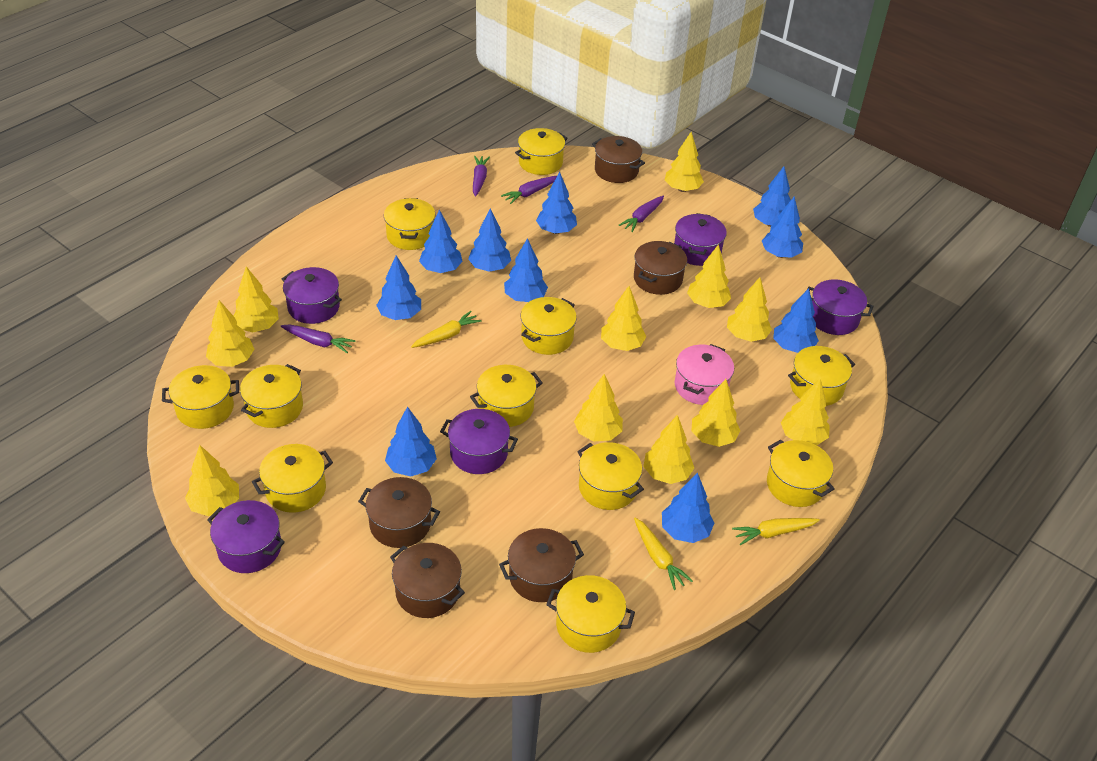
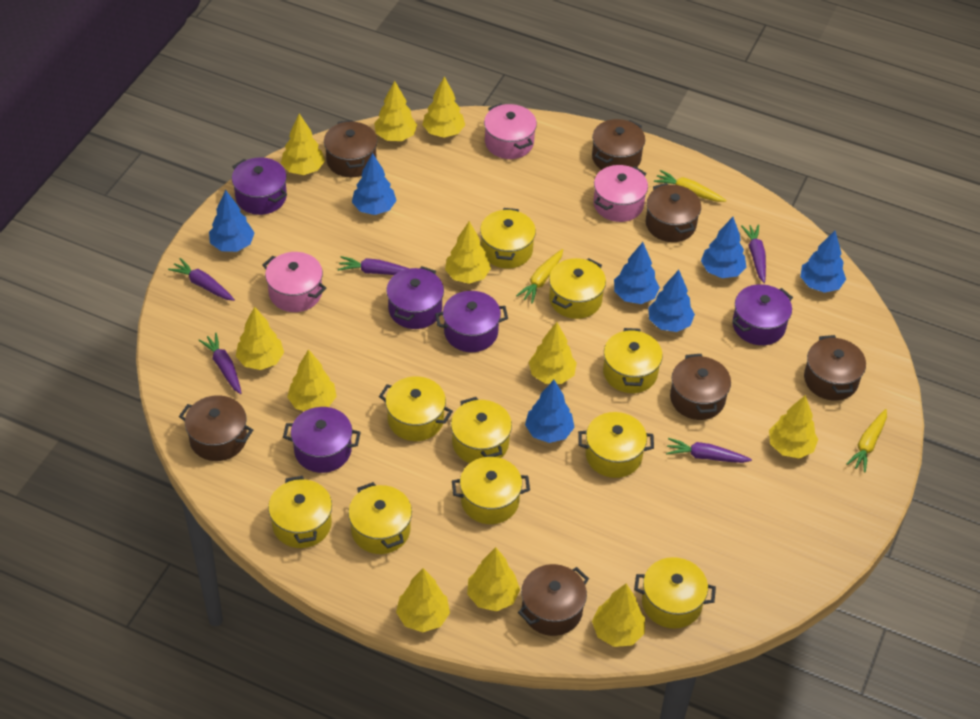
blue tree: [376,255,421,320] [385,406,437,476] [419,210,463,273] [468,208,511,272] [504,238,548,302] [536,172,577,234] [662,473,714,543] [753,166,791,227] [762,197,803,258] [773,288,819,353] = 10 -> [209,190,255,252] [352,153,397,215] [525,380,575,443] [614,242,660,304] [648,270,695,332] [701,217,746,278] [800,231,846,293] = 7
brown pot: [358,477,440,548] [390,543,465,618] [499,528,584,602] [592,136,645,183] [634,241,687,295] = 5 -> [179,395,253,461] [324,120,377,177] [518,564,589,636] [592,119,645,170] [645,183,701,242] [670,354,731,420] [804,335,866,401] = 7
pink pot: [675,344,734,405] = 1 -> [262,252,326,312] [484,103,537,159] [593,165,648,222] = 3
purple carrot: [281,324,356,353] [473,156,490,197] [501,176,557,204] [619,196,664,232] = 4 -> [168,258,235,301] [199,333,242,394] [338,256,410,275] [666,438,752,463] [741,224,766,283] = 5
yellow pot: [162,365,239,429] [240,364,303,428] [252,444,333,513] [384,198,435,250] [470,365,543,427] [515,128,568,175] [521,297,577,355] [546,575,635,653] [577,442,644,510] [767,439,835,507] [788,346,855,406] = 11 -> [268,476,332,548] [348,482,412,554] [379,376,453,441] [451,397,512,463] [452,457,530,524] [480,208,536,268] [549,258,606,319] [578,412,654,478] [603,328,663,393] [634,557,716,629] = 10

